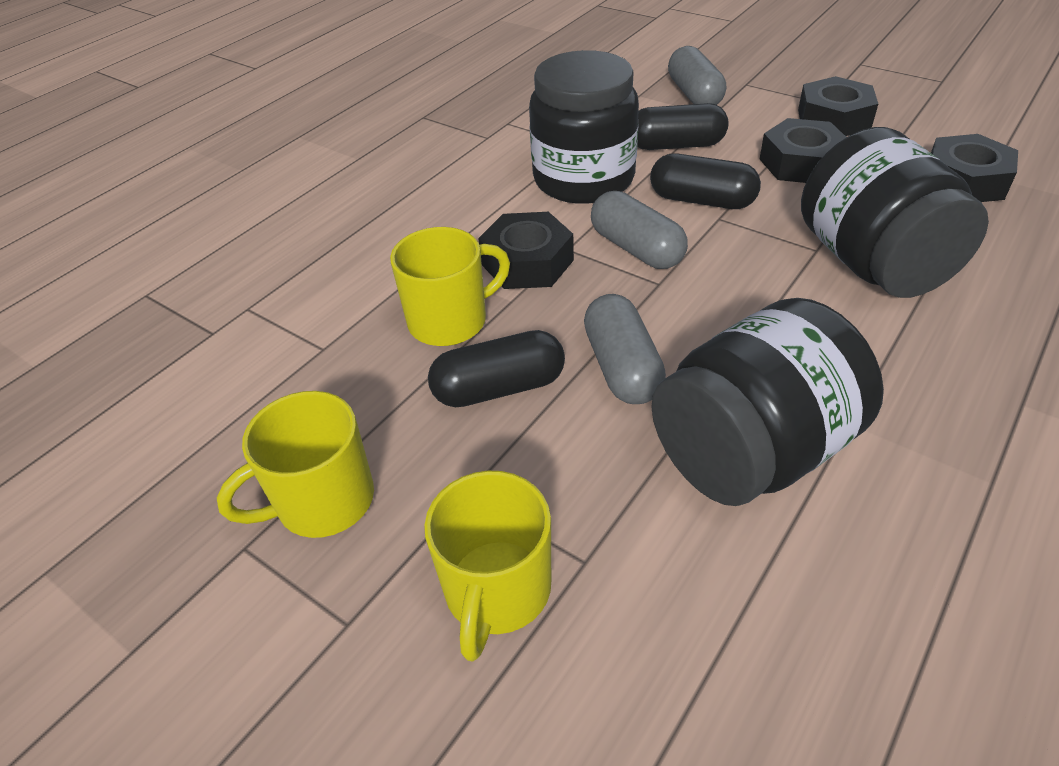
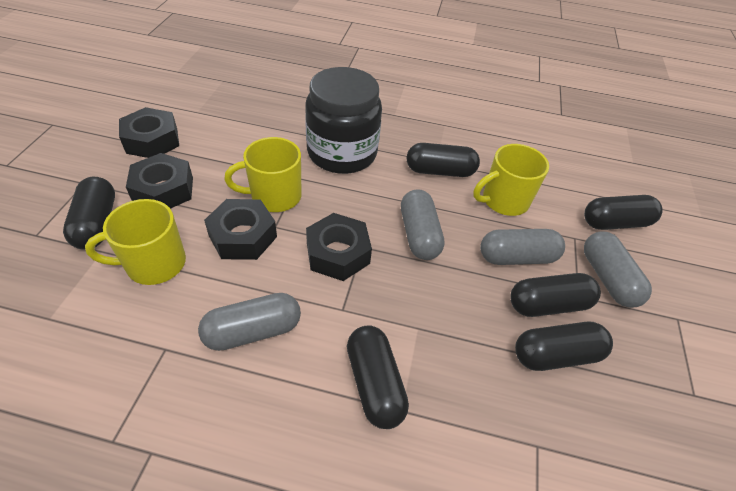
black capsule: [428,330,565,407] [637,103,728,150] [650,153,761,209] = 3 -> [63,177,115,250] [347,325,409,429] [407,143,480,177] [510,273,601,317] [515,322,613,371] [584,195,663,230] = 6
black jar: [529,50,639,204] [651,298,884,506] [801,127,989,298] = 3 -> [305,67,382,174] = 1
grey capsule: [584,294,666,404] [591,191,688,269] [668,46,726,105] = 3 -> [198,293,301,351] [401,189,444,260] [480,229,565,265] [584,231,652,308] = 4

